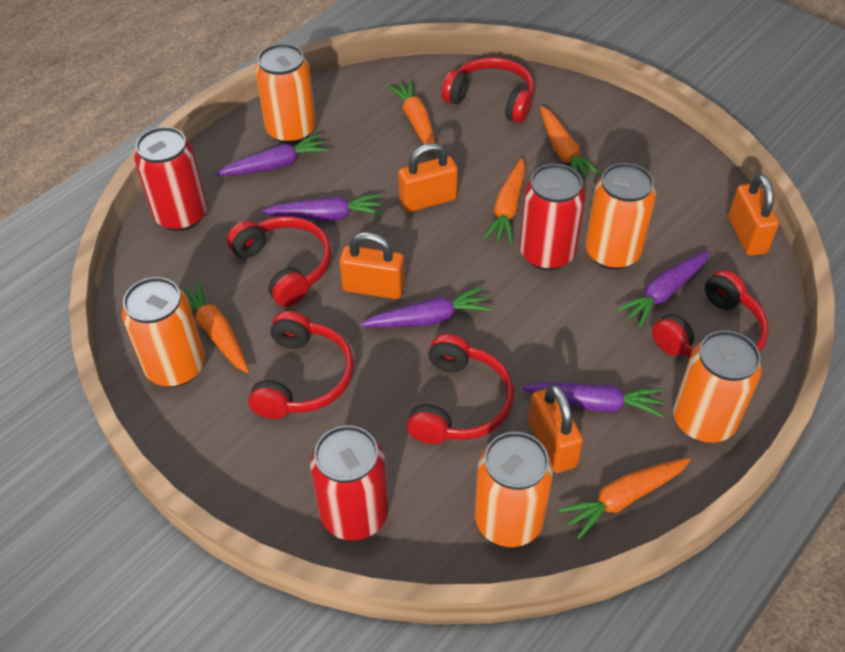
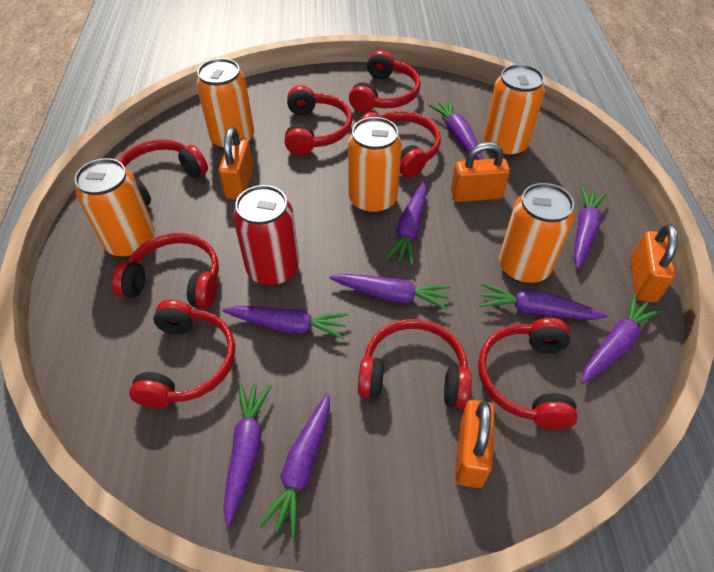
orange carrot: [184,280,249,373] [387,80,435,153] [483,158,526,244] [540,106,601,179] [558,458,691,539] = 5 -> none = 0
purple carrot: [215,133,329,176] [262,194,383,221] [360,287,491,328] [522,383,664,417] [616,251,710,328] = 5 -> [222,306,348,339] [223,383,272,527] [259,393,330,538] [329,274,451,310] [385,182,427,265] [429,100,483,160] [479,283,608,320] [574,186,607,269] [581,294,662,384] = 9
red can: [135,127,207,231] [310,425,389,540] [519,164,586,270] = 3 -> [233,185,299,286] = 1
red headphones: [227,216,331,307] [248,311,354,419] [407,334,514,444] [442,57,535,123] [652,270,769,358] = 5 -> [111,233,219,309] [118,139,208,206] [129,300,235,408] [285,85,353,155] [349,50,421,113] [358,319,472,409] [359,111,441,178] [478,318,578,430] = 8

